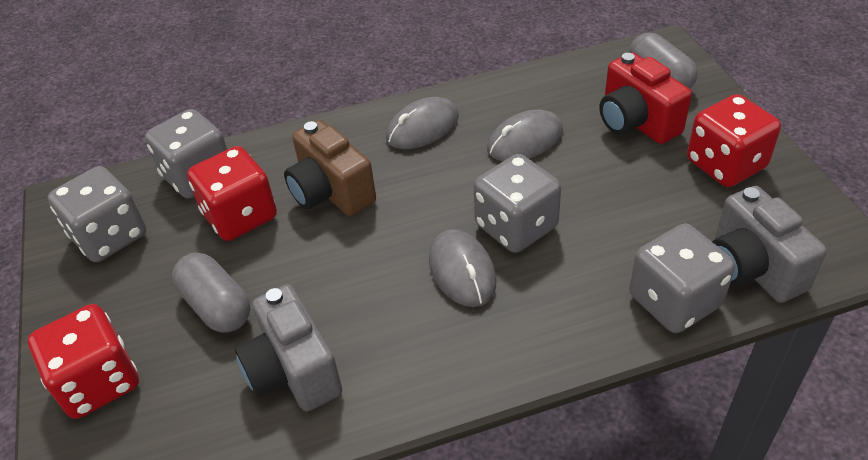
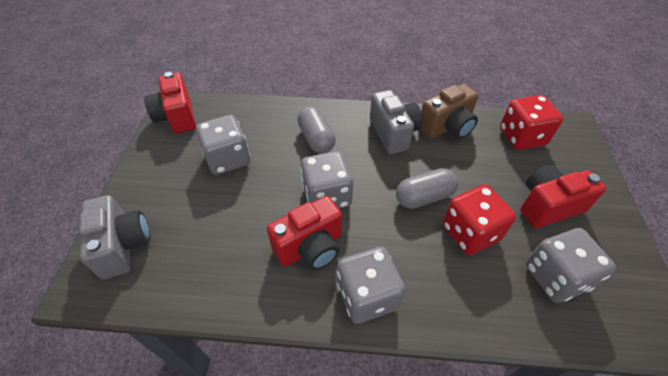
grey mouse: [386,97,459,149] [429,229,496,307] [487,110,563,161] = 3 -> none = 0
red camera: [600,52,692,144] = 1 -> [144,72,196,134] [267,196,342,270] [520,165,606,228] = 3
red dice: [28,304,139,419] [187,146,277,241] [687,94,781,187] = 3 -> [443,185,516,255] [500,95,563,150] = 2

